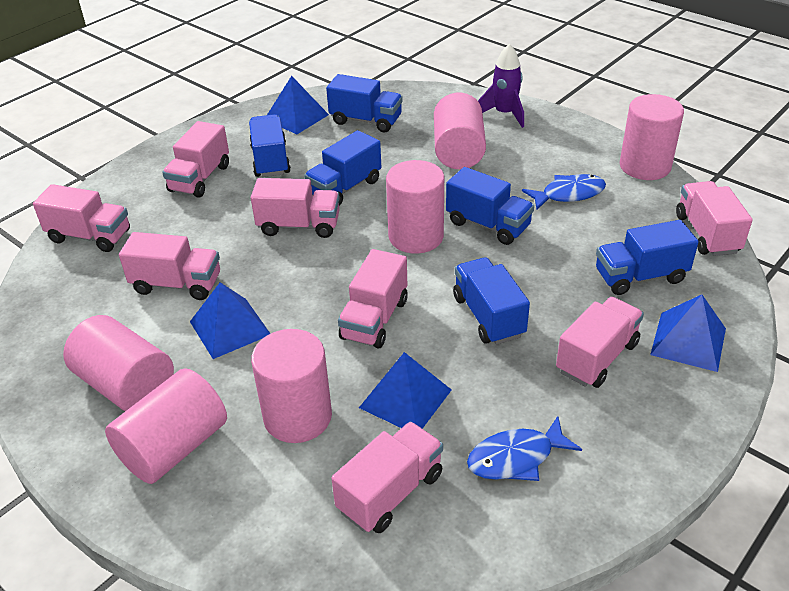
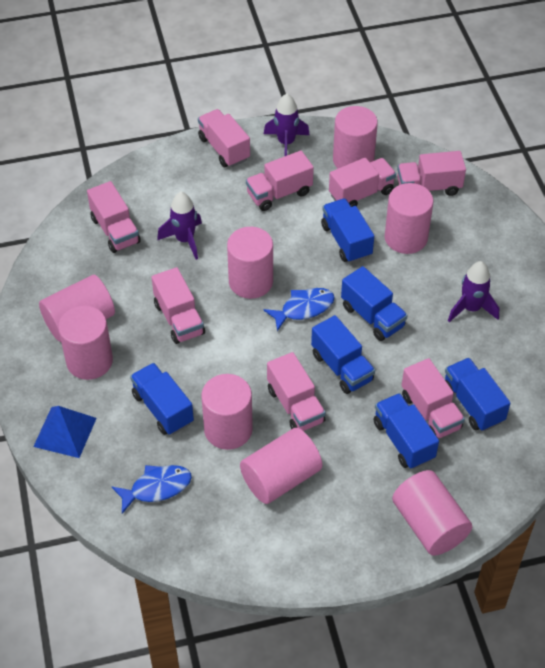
blue pyramid: [190,282,270,359] [267,76,329,134] [359,352,451,429] [650,294,726,372] = 4 -> [33,406,97,458] = 1
pink cylinder: [63,315,174,411] [105,368,227,484] [251,329,332,443] [386,160,444,254] [434,93,486,169] [620,94,684,180] = 6 -> [39,275,115,342] [58,306,113,380] [201,374,253,450] [227,227,273,299] [240,428,322,504] [333,106,378,168] [385,183,434,254] [392,470,472,556] = 8
purple rocket: [478,44,524,128] = 1 -> [157,192,202,260] [264,94,310,156] [448,261,499,322] = 3

